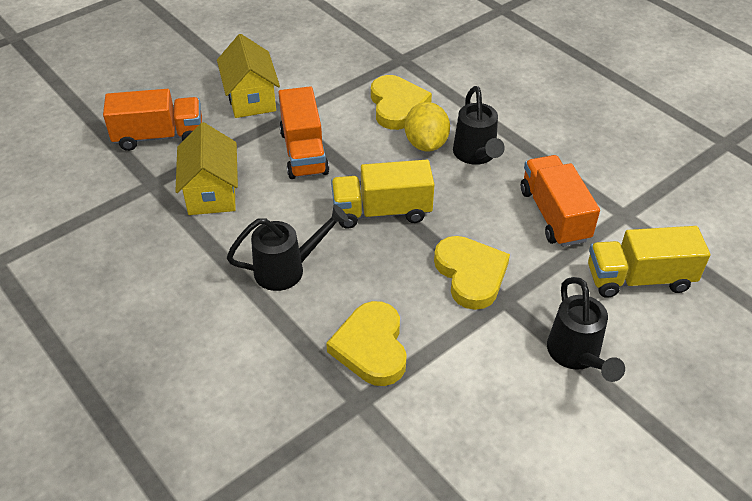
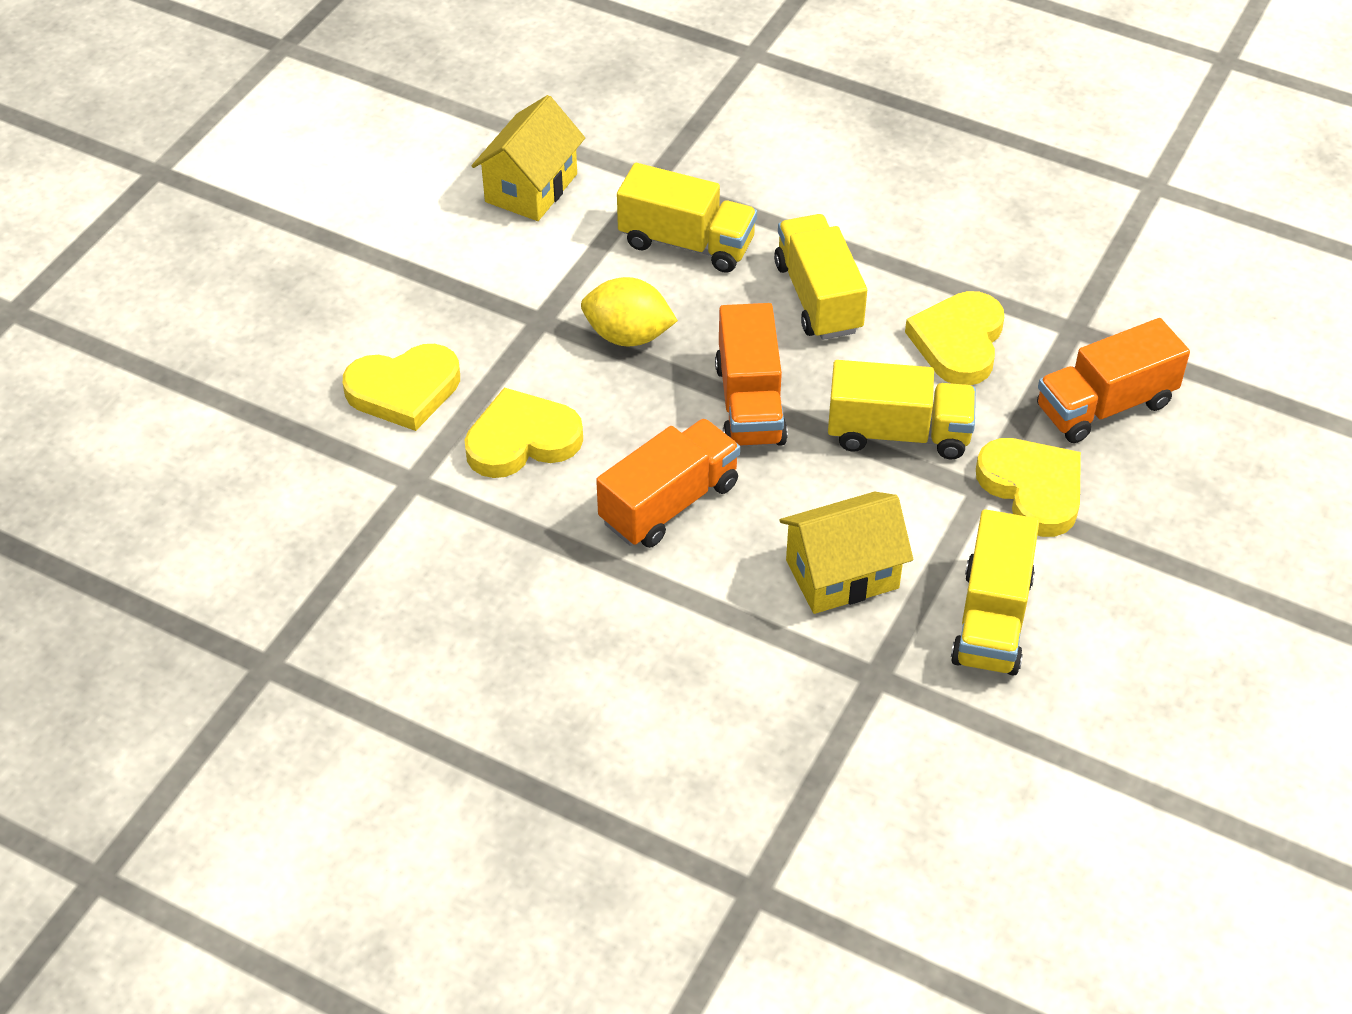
black watering can: [227,205,349,291] [453,86,505,165] [547,277,625,382] = 3 -> none = 0
yellow heart: [326,301,407,386] [371,75,432,130] [434,236,510,310] = 3 -> [343,344,460,431] [465,387,583,478] [905,291,1004,385] [976,438,1081,537] = 4
yellow truck: [331,160,435,229] [588,226,710,298] = 2 -> [617,163,757,273] [774,214,867,340] [828,360,976,459] [951,509,1039,676] = 4

